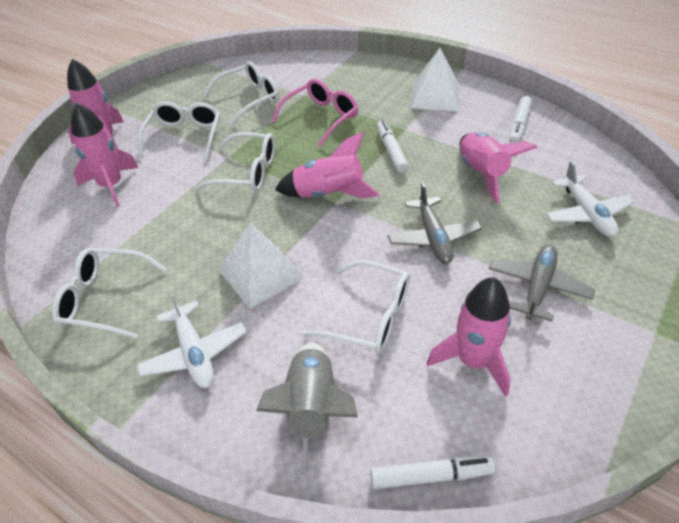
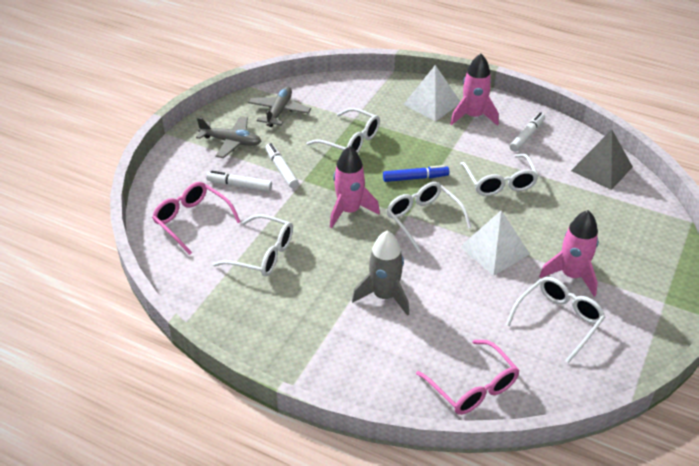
blue marker: none = 0 -> [383,165,449,182] = 1
grey pyramid: none = 0 -> [571,130,633,190] = 1
pink glasses: [272,79,358,147] = 1 -> [152,182,241,255] [416,340,519,415] = 2
pink rocket: [67,59,124,149] [71,103,139,207] [275,132,380,198] [427,277,511,397] [459,132,537,203] = 5 -> [330,146,380,228] [450,54,499,126] [539,210,598,297] = 3
white plane: [137,291,246,388] [546,161,635,237] = 2 -> none = 0

